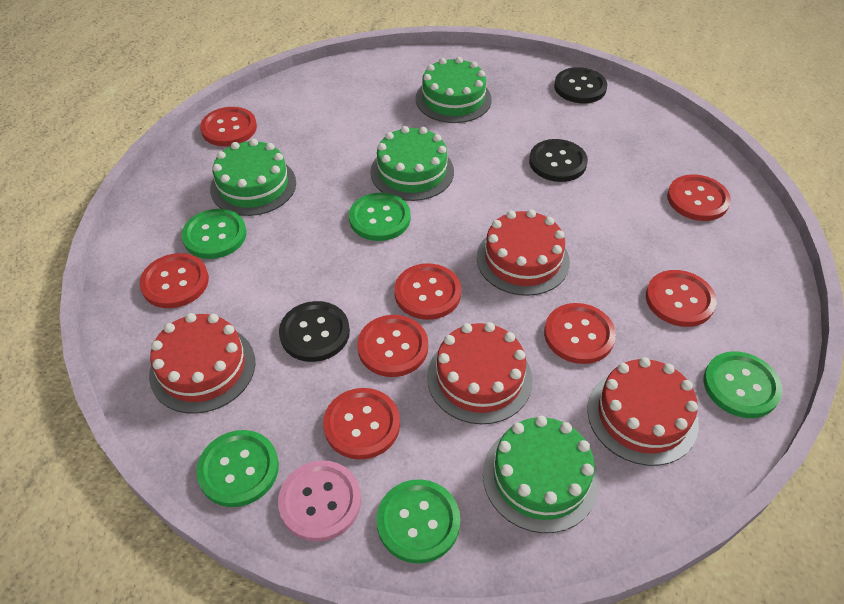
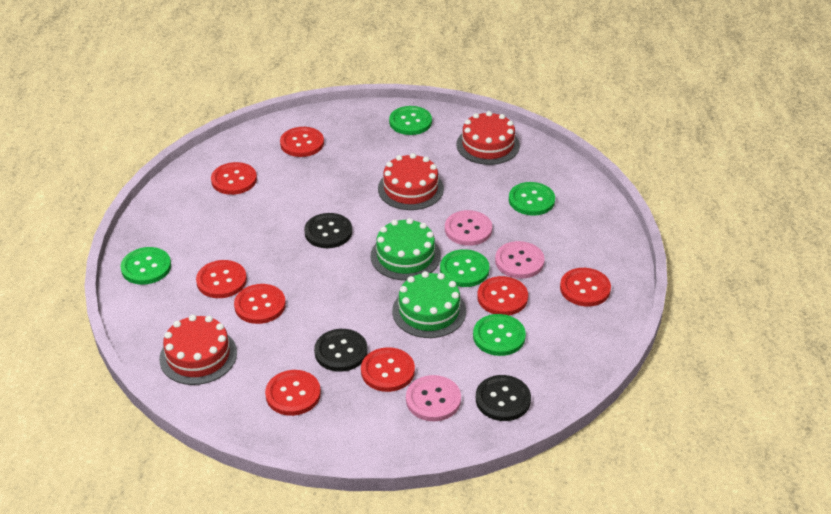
green cake: [210,139,296,216] [370,126,454,201] [416,57,492,123] [483,416,599,533] = 4 -> [371,218,441,280] [392,271,466,338] = 2
pink button: [278,460,361,542] = 1 -> [406,375,461,421] [445,210,492,246] [495,241,545,279] = 3
red cake: [149,313,255,414] [427,322,533,424] [476,209,570,296] [587,357,699,466] = 4 -> [159,315,237,385] [378,153,444,210] [457,111,520,165] = 3

